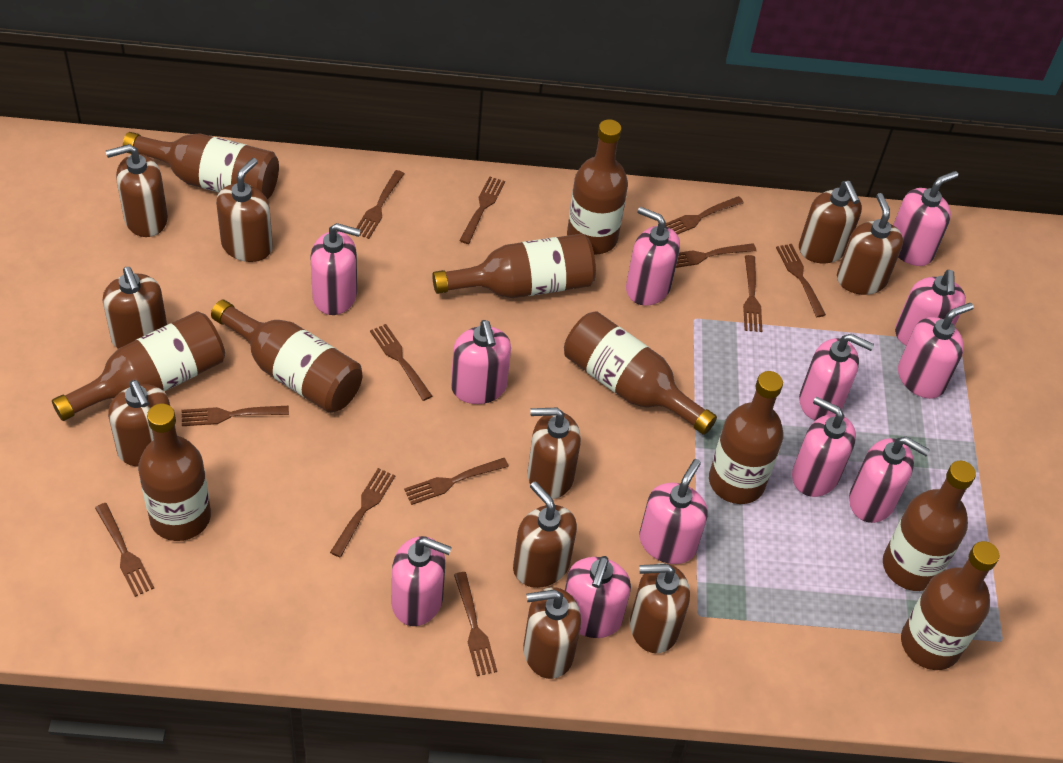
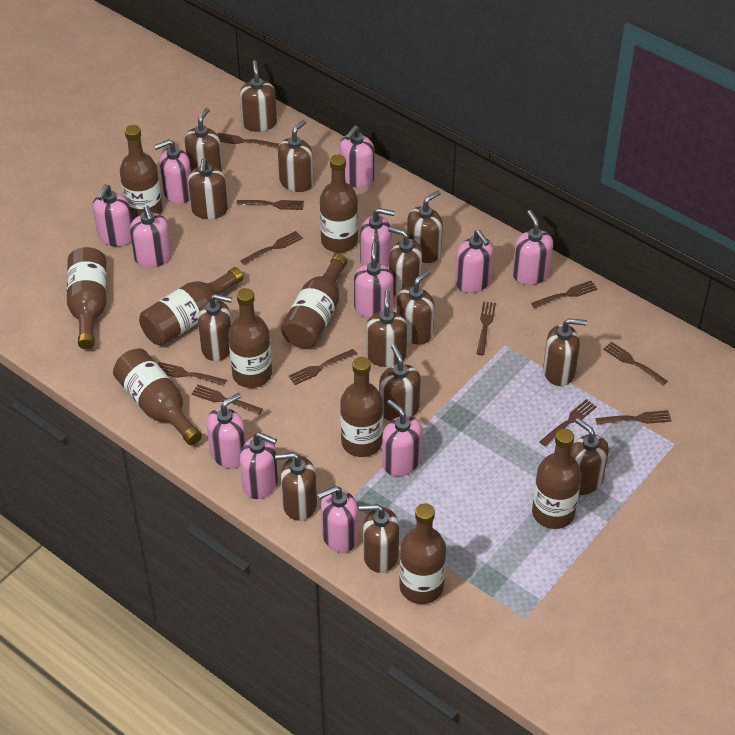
brown fork: [95,503,154,597] [182,406,289,426] [330,468,395,557] [356,170,405,239] [370,324,432,401] [404,458,509,505] [454,572,497,676] [459,176,505,244] [665,196,744,235] [676,243,756,268] [743,255,762,332] [776,244,826,317] = 12 -> [158,362,226,386] [192,385,263,415] [217,133,279,148] [237,200,304,210] [240,231,303,265] [288,349,357,385] [476,301,496,355] [531,281,597,308] [539,399,597,446] [596,410,671,425] [603,342,668,385] = 11
brown soap dispenser: [103,267,167,349] [106,144,168,237] [108,380,170,467] [216,158,273,262] [513,481,577,588] [523,587,581,679] [528,408,581,499] [630,563,690,653] [799,181,862,263] [837,193,903,295] = 10 -> [185,108,223,172] [188,158,228,219] [198,294,232,361] [240,60,277,132] [275,452,317,521] [278,120,314,192] [359,504,399,573] [366,290,407,367] [379,344,421,421] [388,227,422,297] [397,270,434,344] [407,191,443,263] [543,318,587,386] [570,418,609,495] = 14

